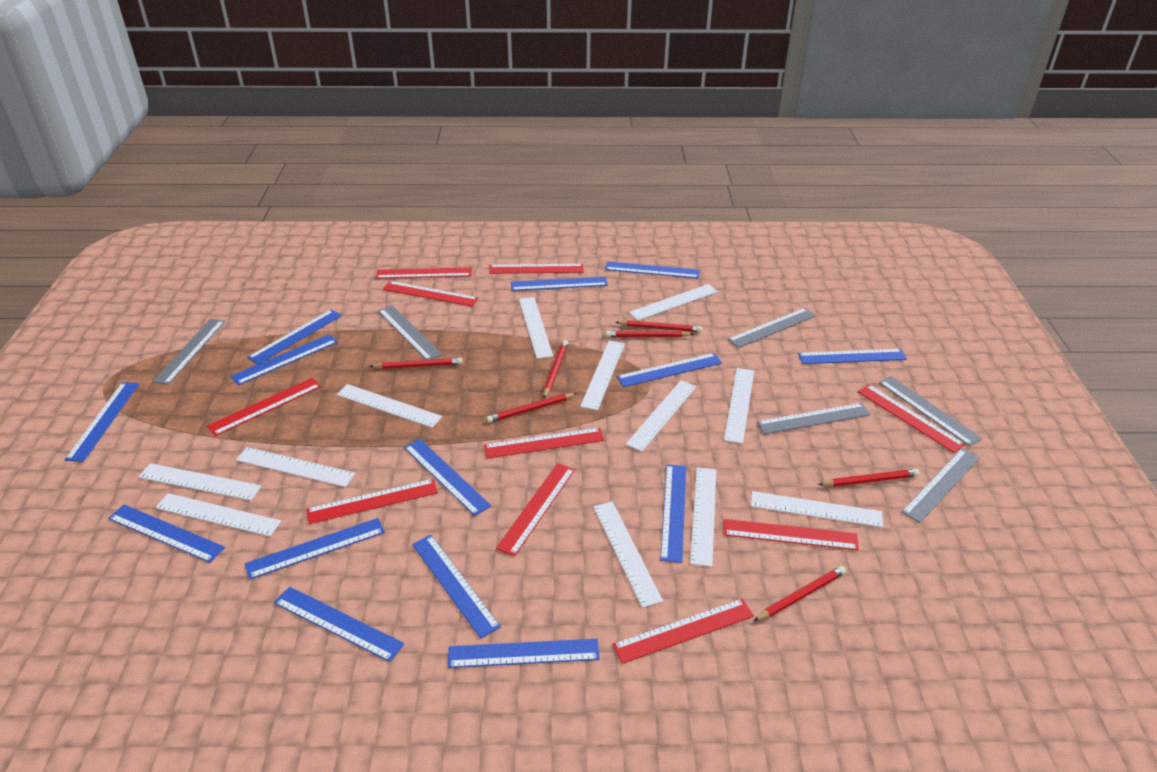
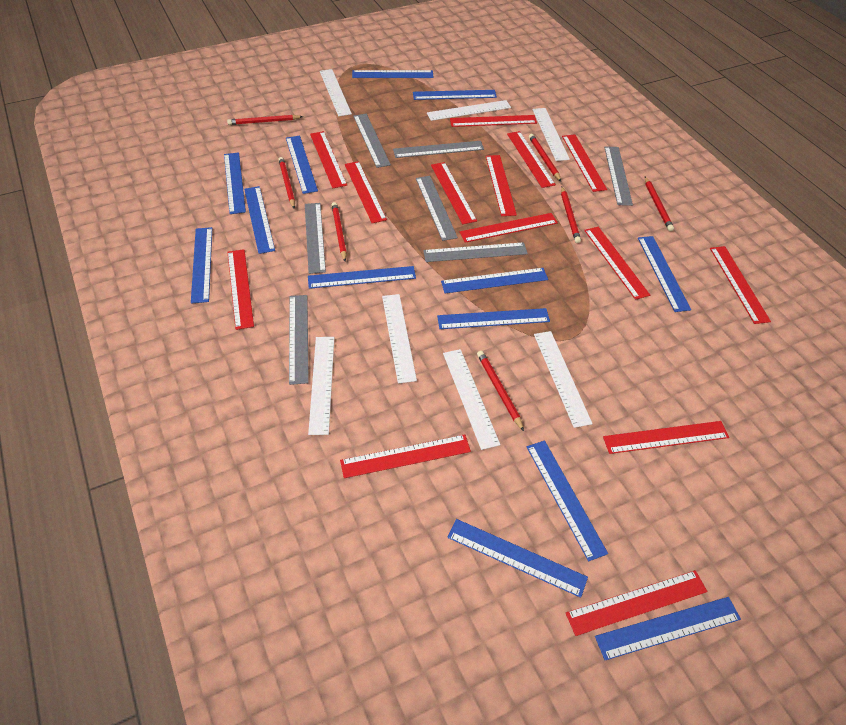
blue ruler: [65,382,139,462] [108,505,225,563] [231,334,338,385] [245,518,385,580] [247,309,342,365] [274,587,404,662] [404,439,491,516] [412,535,501,639] [448,639,600,668] [511,277,608,291] [605,261,700,279] [616,353,722,387] [660,464,686,563] [798,349,907,364] = 14 -> [191,227,212,304] [224,152,246,214] [244,186,275,254] [286,136,318,194] [308,266,416,289] [352,70,434,78] [413,90,497,100] [437,308,550,329] [441,268,548,293] [447,519,588,598] [527,441,608,561] [595,597,741,660] [638,236,691,312] = 13
grey ruler: [152,319,225,385] [378,305,442,360] [728,308,816,348] [757,403,871,434] [879,376,982,446] [901,448,980,523] = 6 -> [289,295,309,385] [305,203,326,274] [353,114,391,168] [393,141,484,158] [416,176,458,241] [423,242,528,262] [604,147,633,206] = 7
red ruler: [207,378,321,436] [306,479,438,524] [376,267,472,279] [383,281,478,307] [484,427,604,459] [489,264,584,274] [496,463,575,556] [612,598,754,664] [723,519,859,551] [857,384,965,453] = 10 -> [228,249,254,330] [310,131,347,188] [340,434,471,478] [345,161,387,223] [431,162,477,224] [450,115,537,127] [460,213,558,243] [486,155,517,216] [507,131,556,188] [562,134,607,192] [566,570,708,636] [584,227,650,300] [603,421,729,454] [710,246,771,324] = 14
white ruler: [139,463,261,500] [155,493,281,536] [236,447,355,487] [337,384,442,428] [519,297,553,359] [580,341,625,410] [593,502,663,608] [626,380,696,452] [629,284,718,321] [690,467,716,567] [724,368,754,444] [751,491,883,527] = 12 -> [308,337,334,435] [320,69,352,116] [382,294,417,383] [427,100,511,121] [443,349,500,450] [532,108,570,161] [534,331,593,428] = 7

